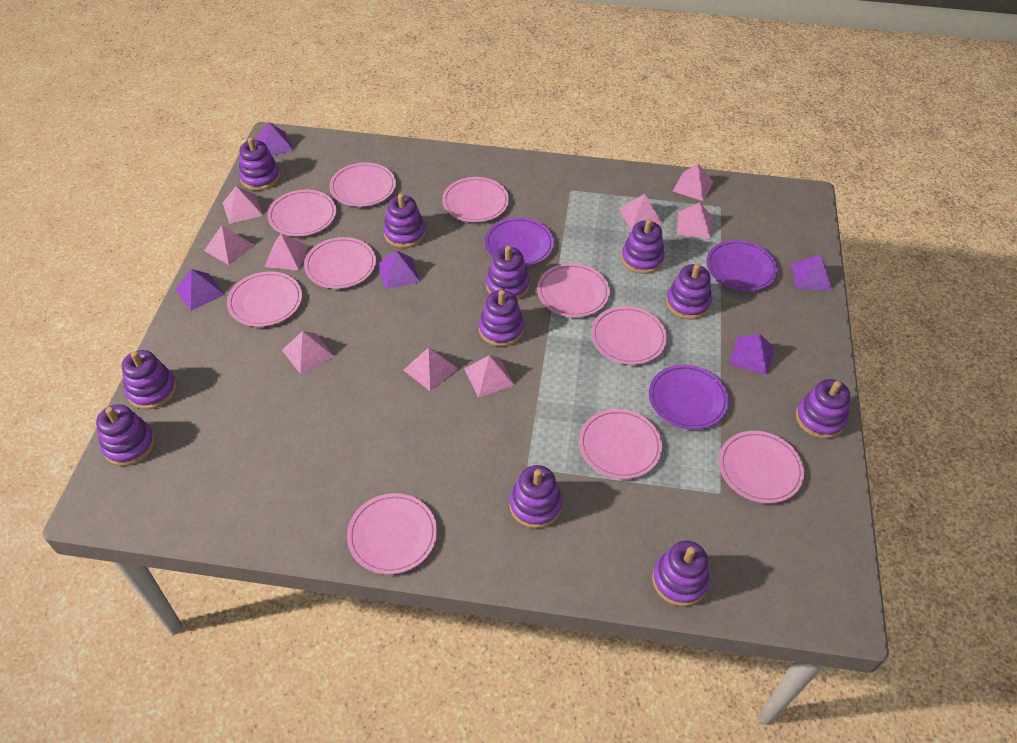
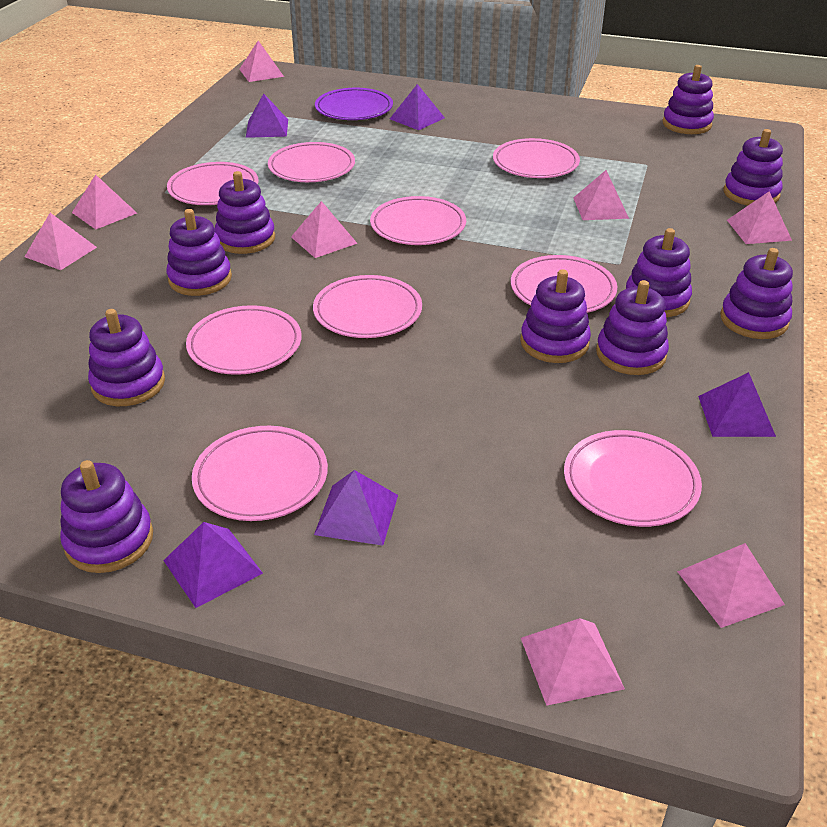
pink plate: [227,271,302,327] [267,190,336,236] [304,237,376,289] [329,163,396,207] [347,493,437,574] [442,177,509,222] [537,263,610,317] [579,409,662,479] [591,306,667,365] [719,431,804,503] = 10 -> [167,162,258,205] [186,305,301,375] [192,426,328,521] [268,142,355,182] [313,275,422,338] [370,196,466,245] [493,138,580,178] [511,255,617,313] [564,430,702,527] = 9
pink pyramid: [204,225,254,265] [223,186,263,224] [265,234,308,271] [282,331,335,375] [403,347,458,391] [464,355,515,398] [619,194,663,231] [673,164,713,201] [677,202,712,239] = 9 -> [25,213,97,270] [72,175,137,229] [239,41,284,82] [291,201,358,258] [521,618,625,706] [574,170,629,220] [677,543,785,628] [727,191,792,244] = 8
purple plate: [485,217,554,266] [649,365,729,430] [706,240,778,291] = 3 -> [315,88,393,120] = 1
purple stacking toy: [96,404,155,466] [122,350,177,409] [239,137,280,191] [383,193,426,248] [479,290,524,347] [486,246,530,300] [509,465,562,528] [621,219,665,274] [652,541,710,606] [666,264,712,319] [796,379,850,439] = 11 -> [60,460,153,573] [88,309,165,406] [166,209,232,296] [215,171,275,254] [520,269,591,363] [596,280,669,375] [626,228,692,317] [662,65,714,134] [720,248,793,339] [724,129,783,206] = 10

